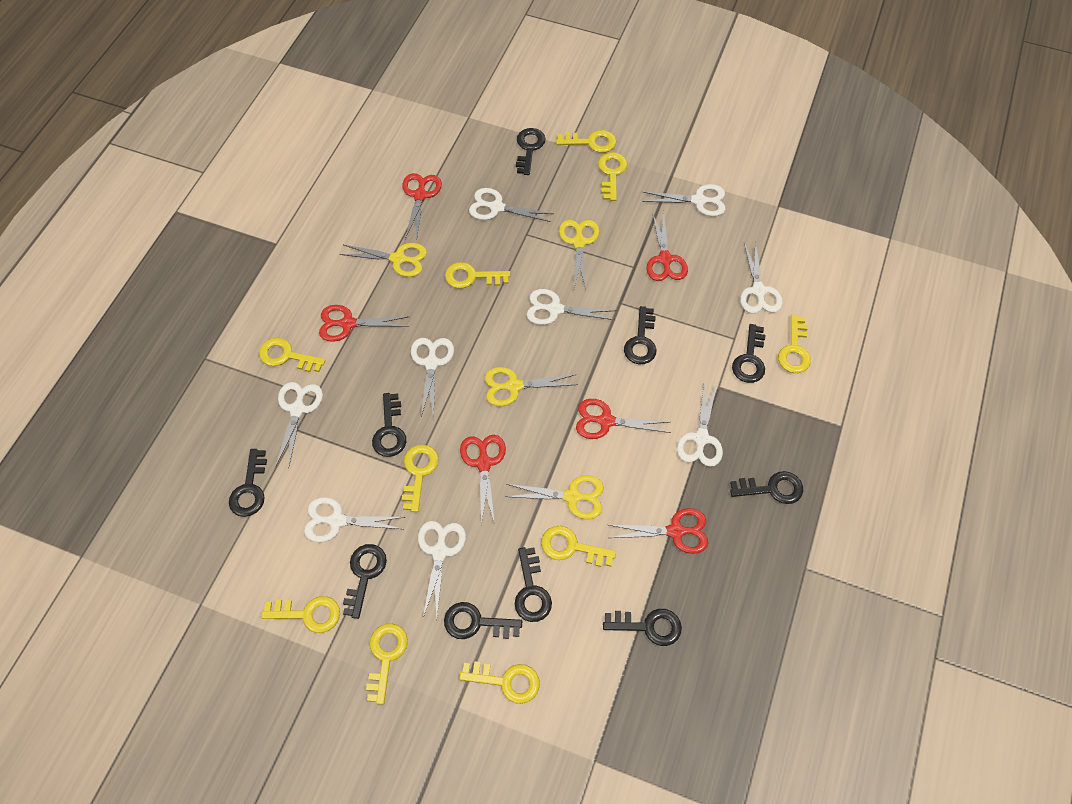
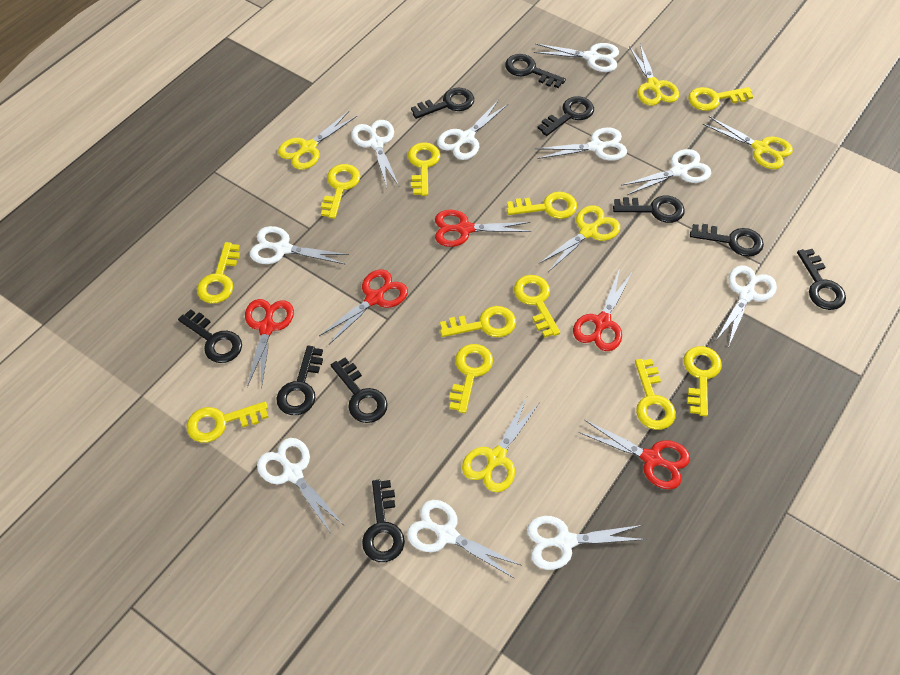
red scissors: [319,305,409,342] [402,173,442,241] [460,435,506,525] [576,399,671,439] [609,508,708,554] [647,212,688,281] = 6 -> [245,299,294,389] [319,269,408,344] [435,210,531,247] [573,268,632,351] [578,420,690,489] = 5
white scissors: [276,382,323,466] [304,497,405,542] [411,338,454,419] [418,521,466,618] [469,188,553,222] [527,289,616,325] [642,184,726,216] [677,384,723,467] [740,241,783,313] = 9 -> [250,226,349,264] [257,438,343,532] [351,120,399,187] [407,500,522,579] [437,100,508,160] [527,516,646,570] [534,43,619,72] [535,127,627,161] [621,149,711,195] [716,265,777,347] = 10
yellow key: [259,338,326,372] [261,596,340,633] [366,623,408,705] [402,445,439,512] [445,262,510,288] [459,661,540,704] [541,526,616,567] [556,130,616,153] [598,152,627,201] [778,315,811,373] = 10 -> [187,402,269,443] [197,242,240,304] [321,164,360,219] [408,142,440,196] [440,306,516,337] [449,344,493,413] [507,191,577,219] [514,275,560,337] [635,359,676,430] [684,346,722,416] [688,87,753,111] = 11
yellow scissors: [340,243,427,277] [485,367,578,406] [505,475,604,519] [559,220,600,289] = 4 -> [278,111,357,170] [462,397,540,492] [540,205,620,272] [629,44,679,106] [703,116,793,169] = 5

